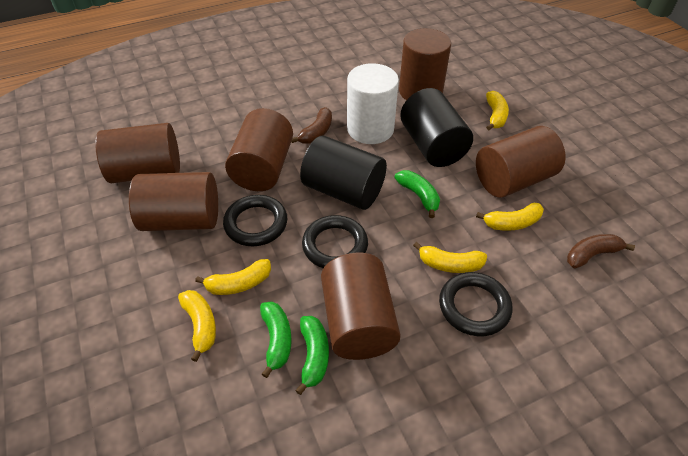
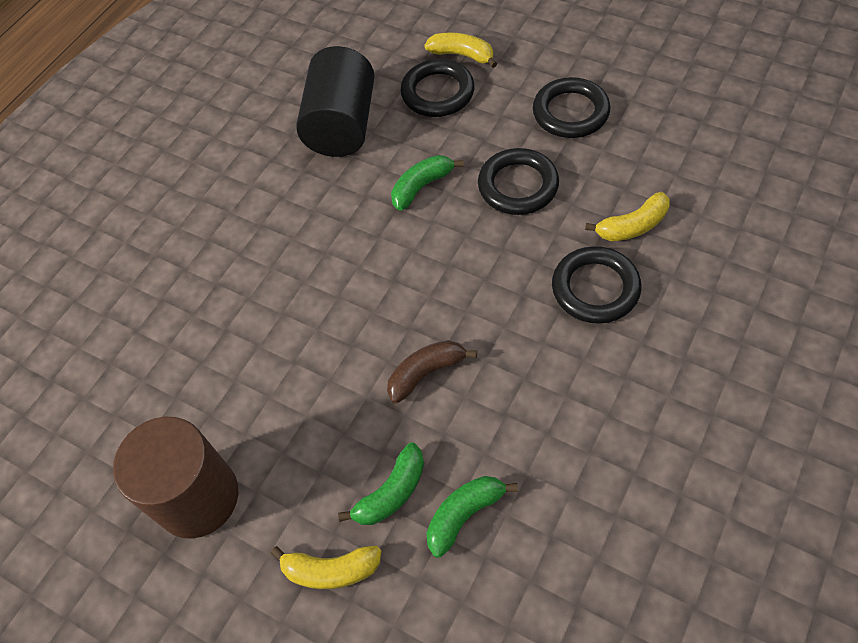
black cylinder: [300,136,387,210] [400,88,473,167] = 2 -> [296,46,375,157] = 1
black ring: [223,195,287,246] [302,215,368,268] [439,272,513,336] = 3 -> [401,59,475,117] [478,148,559,215] [533,77,610,138] [552,246,642,324] = 4
brown banana: [291,107,332,144] [567,234,635,269] = 2 -> [387,340,477,403] = 1
brown cylinder: [95,123,180,183] [129,172,218,231] [225,108,293,191] [321,253,401,360] [399,28,451,100] [476,126,565,198] = 6 -> [113,417,238,539] = 1
white cylinder: [347,63,399,144] = 1 -> none = 0
yellow banana: [178,290,216,362] [195,259,271,295] [413,242,487,273] [476,203,544,231] [486,91,509,130] = 5 -> [270,546,382,589] [424,32,497,68] [585,192,670,241] = 3

